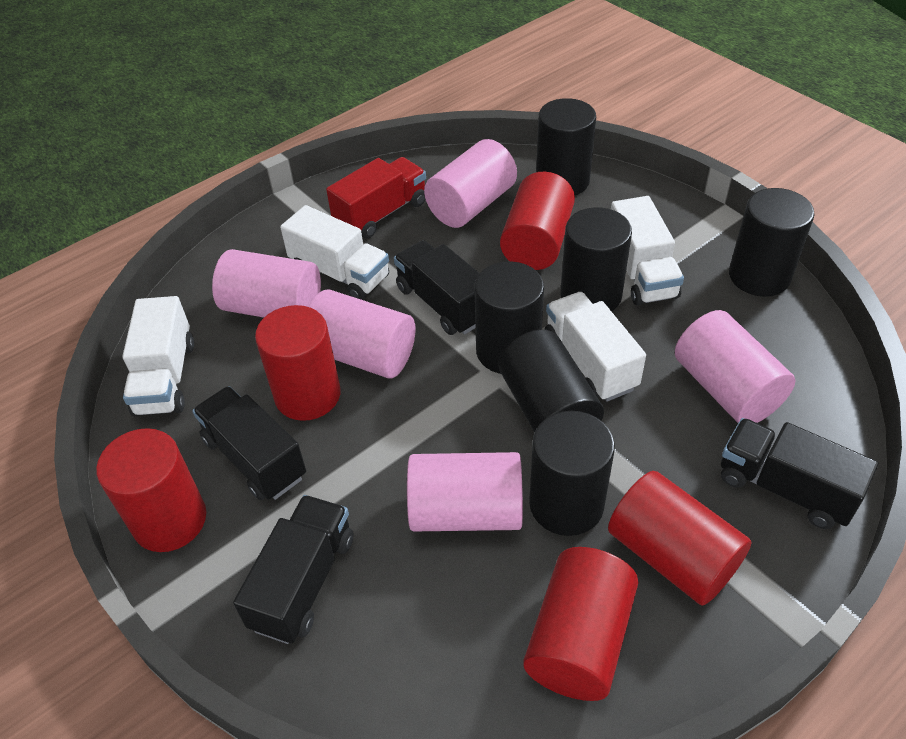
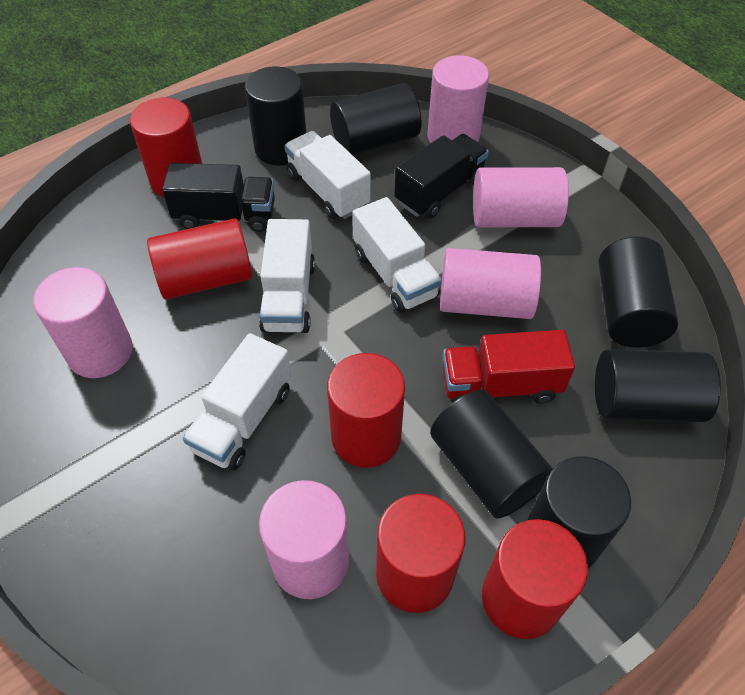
black truck: [192,386,306,500] [233,495,353,644] [394,240,480,335] [721,418,878,529] = 4 -> [162,163,275,232] [394,134,489,218] = 2

